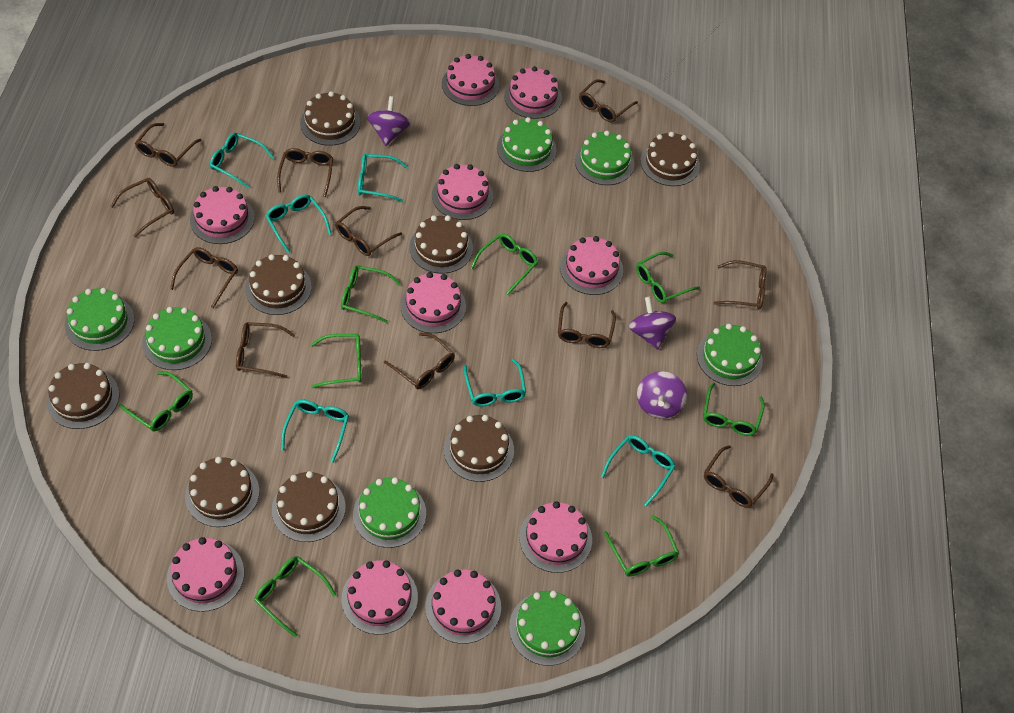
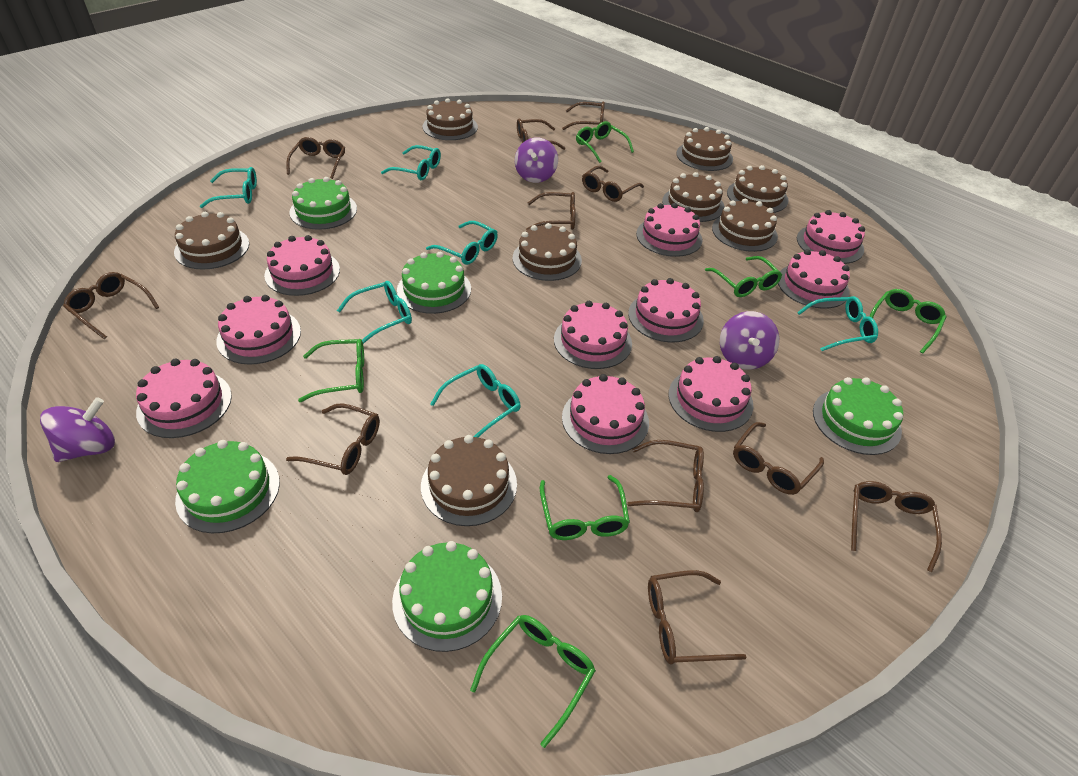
green cake: [65,288,134,351] [142,307,212,370] [353,477,426,548] [497,117,557,172] [509,591,585,666] [575,131,634,185] [697,324,763,386] = 7 -> [175,440,280,533] [289,177,357,230] [392,541,502,652] [397,252,471,314] [813,377,903,455] = 5
green glasses: [119,371,193,432] [254,556,336,638] [311,334,362,388] [341,265,401,323] [471,233,538,295] [604,515,679,576] [636,252,700,303] [703,382,765,436] = 8 -> [298,339,364,402] [470,615,596,748] [540,475,630,540] [576,121,634,163] [705,256,782,297] [869,289,946,354] = 6

